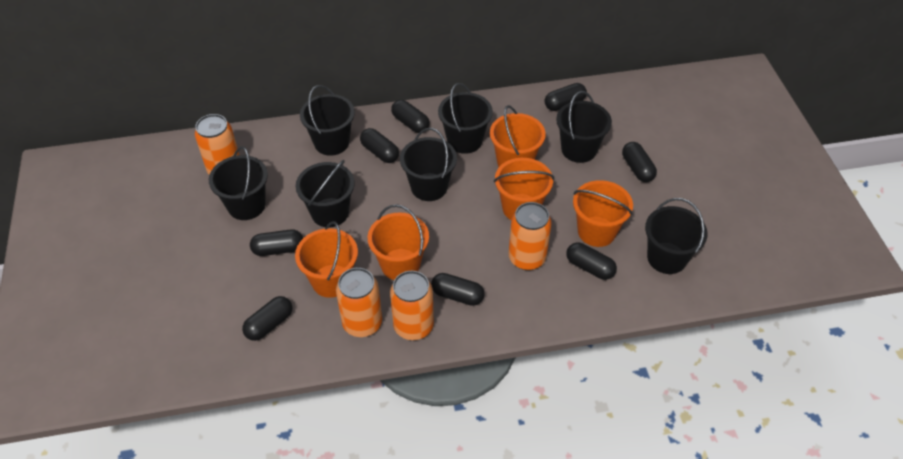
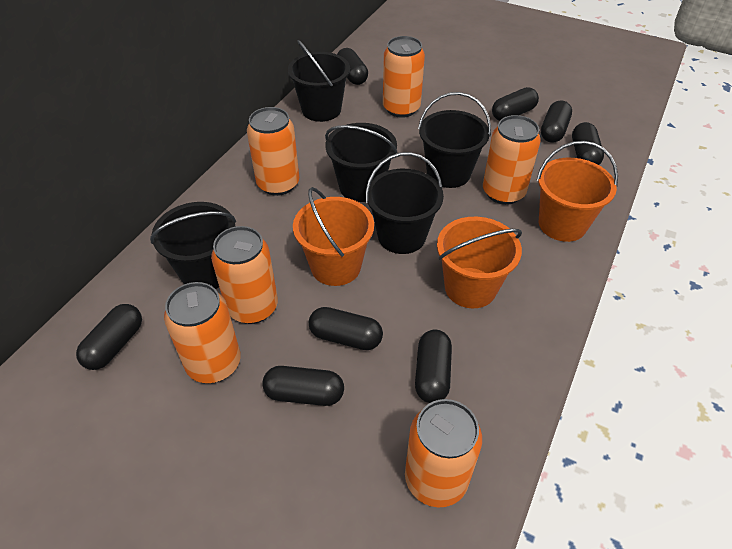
black bucket: [209,146,268,220] [296,160,355,227] [300,85,355,156] [400,128,457,201] [438,83,493,154] [556,91,612,163] [645,198,708,274] = 7 -> [150,202,236,289] [288,40,350,122] [325,123,398,202] [365,152,444,254] [418,92,491,188] = 5
orange bucket: [295,221,358,298] [368,204,429,280] [490,105,546,167] [494,158,554,220] [573,180,633,247] = 5 -> [293,187,374,286] [437,217,522,308] [537,141,618,242] = 3
orange can: [195,114,239,175] [336,268,382,337] [390,271,434,340] [509,202,552,270] = 4 -> [164,282,241,383] [211,226,278,324] [247,107,299,196] [383,36,425,118] [405,399,482,508] [483,115,541,205] = 6

